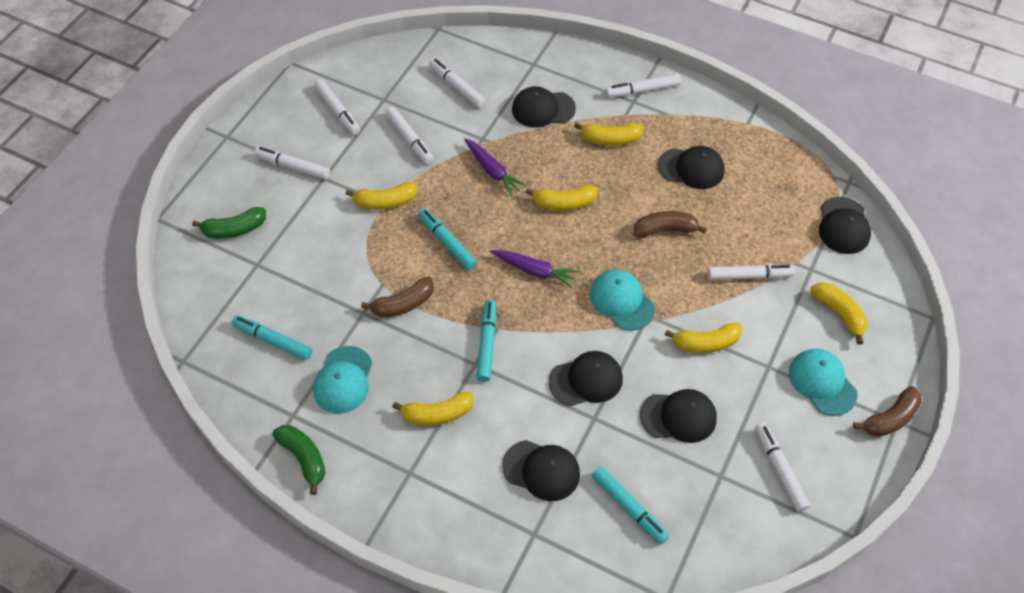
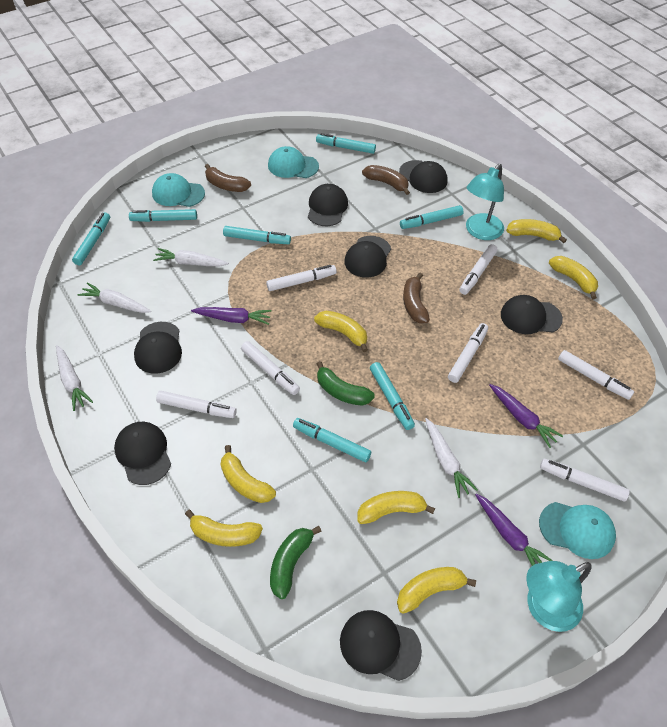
black cap: [502,440,580,501] [512,86,576,128] [549,351,623,406] [640,389,717,443] [658,146,725,189] [819,197,871,254] = 6 -> [114,422,171,485] [134,322,182,374] [308,184,348,226] [340,610,422,681] [345,236,391,278] [399,160,447,193] [501,295,563,334] = 7
purple carrot: [464,138,527,196] [490,250,579,288] = 2 -> [191,307,271,325] [475,493,553,566] [489,384,563,448] = 3
turquoise lamp: none = 0 -> [466,164,504,240] [526,561,592,632] = 2
turquoise marker: [232,316,312,360] [418,209,477,270] [477,300,496,382] [592,467,669,544] = 4 -> [72,212,110,265] [129,209,197,222] [223,226,291,244] [293,418,371,462] [316,133,376,154] [370,362,415,430] [400,205,463,229] = 7
white carrot: none = 0 -> [56,345,93,411] [78,282,151,313] [153,248,229,266] [425,418,478,498] = 4
yellow banana: [346,182,418,210] [392,392,473,426] [526,185,598,211] [574,123,644,146] [665,323,742,353] [810,283,867,345] = 6 -> [185,510,263,547] [221,445,276,503] [314,311,368,352] [357,491,435,524] [397,567,476,613] [506,219,567,243] [549,256,598,299] = 7

